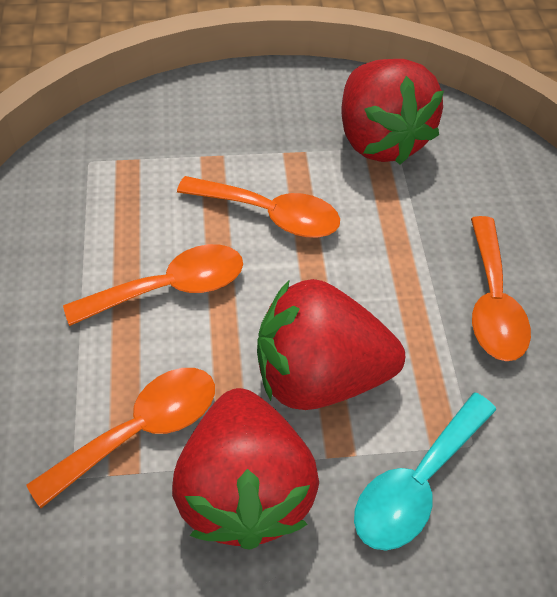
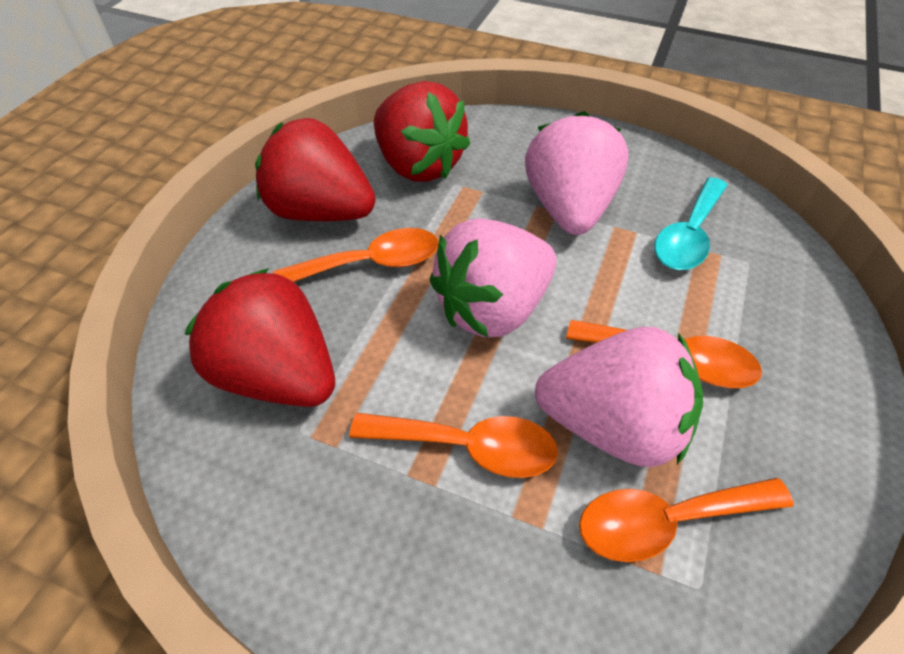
pink strawberry: none = 0 -> [430,218,557,338] [525,111,629,235] [535,327,703,467] = 3

